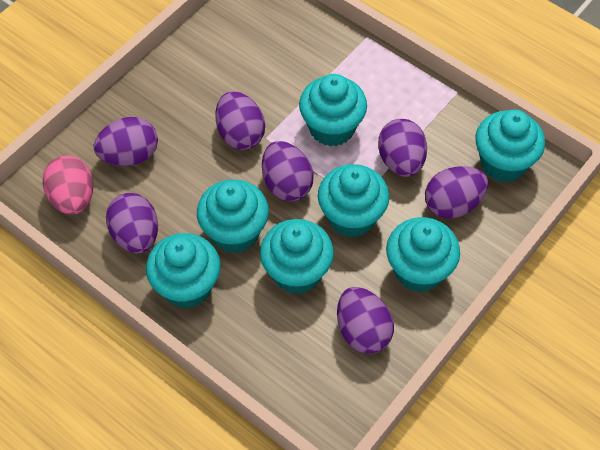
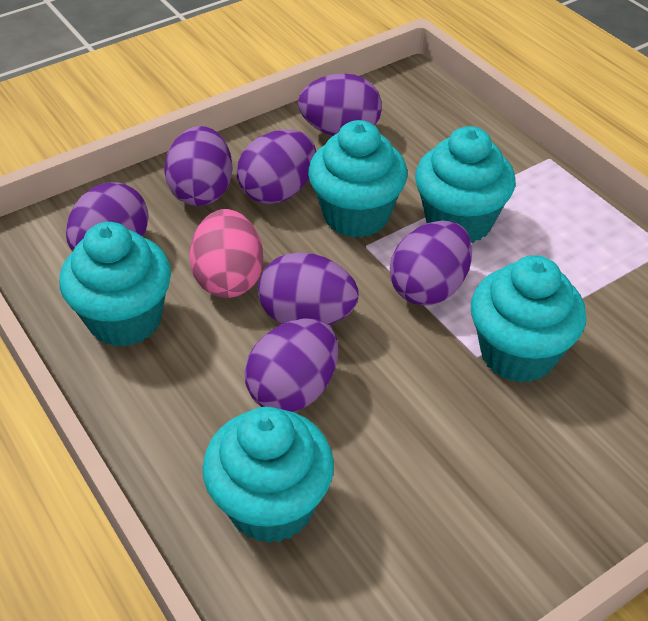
turquoise cupcake: [146,233,221,308] [197,179,269,253] [260,219,334,294] [299,74,367,146] [318,164,389,238] [386,217,460,292] [475,109,545,182] = 7 -> [59,222,171,347] [202,407,334,544] [308,120,408,238] [415,126,515,243] [471,255,586,383] = 5

